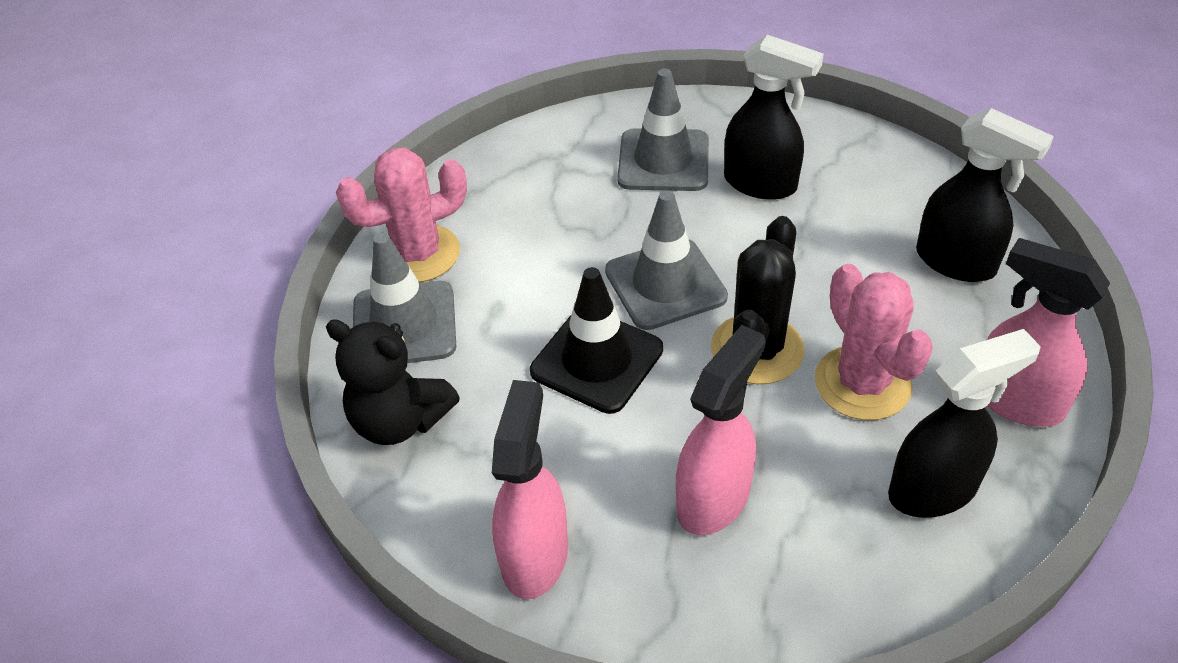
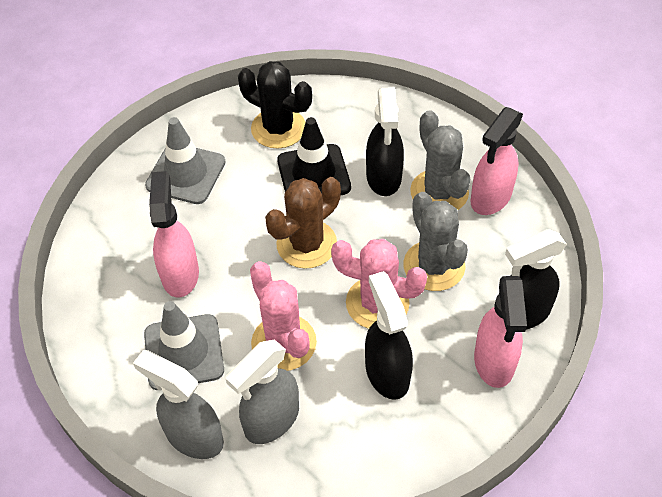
black teddy bear: [326,319,460,445] = 1 -> none = 0
brown cactus: none = 0 -> [265,177,341,269] = 1
grey cactus: none = 0 -> [403,192,468,291] [410,110,470,210] = 2
grey spray bottle: none = 0 -> [133,350,224,459] [225,339,299,444] = 2
grey traffic cone: [353,233,456,363] [605,190,728,330] [617,69,709,191] = 3 -> [144,301,224,390] [145,117,226,204] = 2

